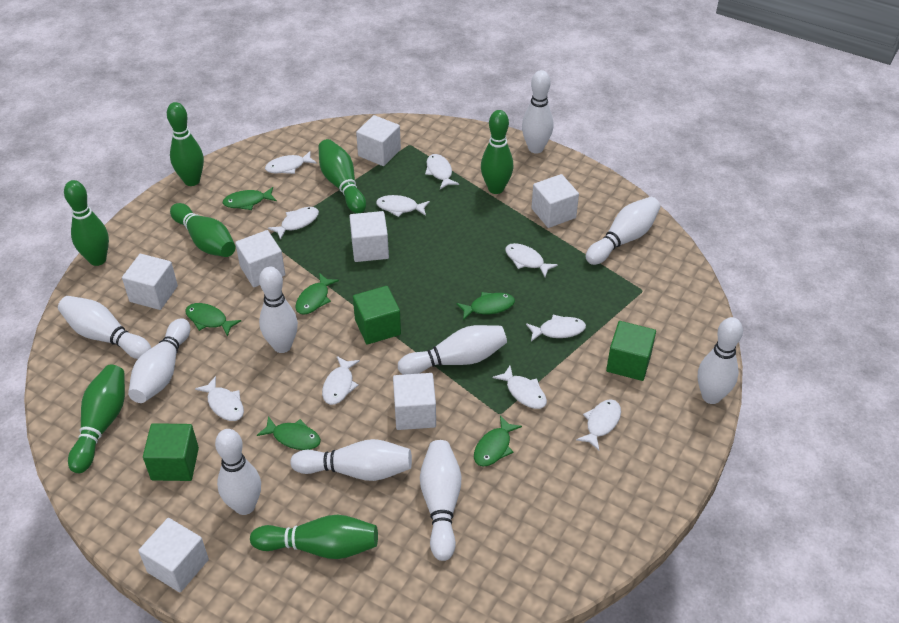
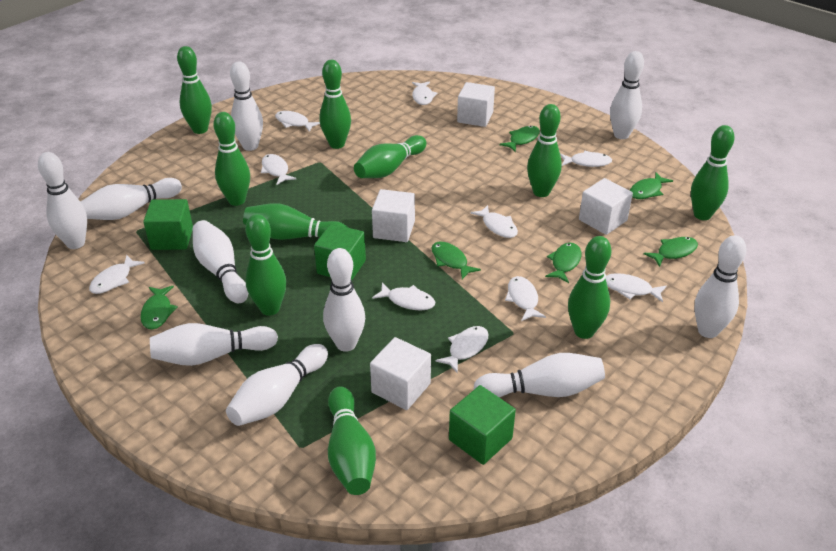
green bowling pin: [64,180,109,266] [68,365,125,473] [167,102,204,186] [170,203,235,257] [250,514,378,559] [318,139,366,213] [481,110,514,194] = 7 -> [177,46,212,134] [213,112,250,206] [243,203,347,240] [245,214,286,316] [320,60,351,149] [328,386,376,495] [354,135,427,178] [527,104,562,197] [568,236,611,339] [691,125,735,220] = 10
white cube: [122,254,178,310] [138,518,209,592] [235,230,285,287] [349,211,389,262] [356,115,401,166] [393,373,436,430] [531,174,579,228] = 7 -> [370,337,431,410] [372,189,415,242] [457,82,495,127] [579,178,633,235] = 4

